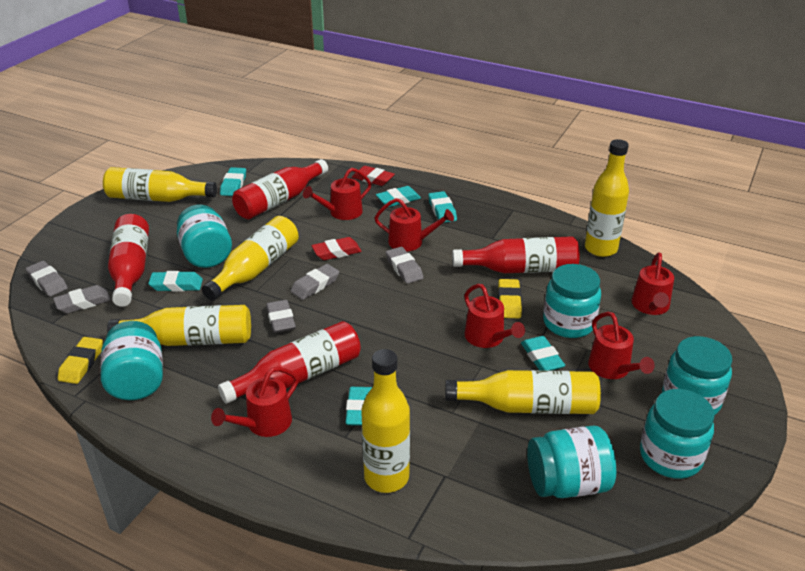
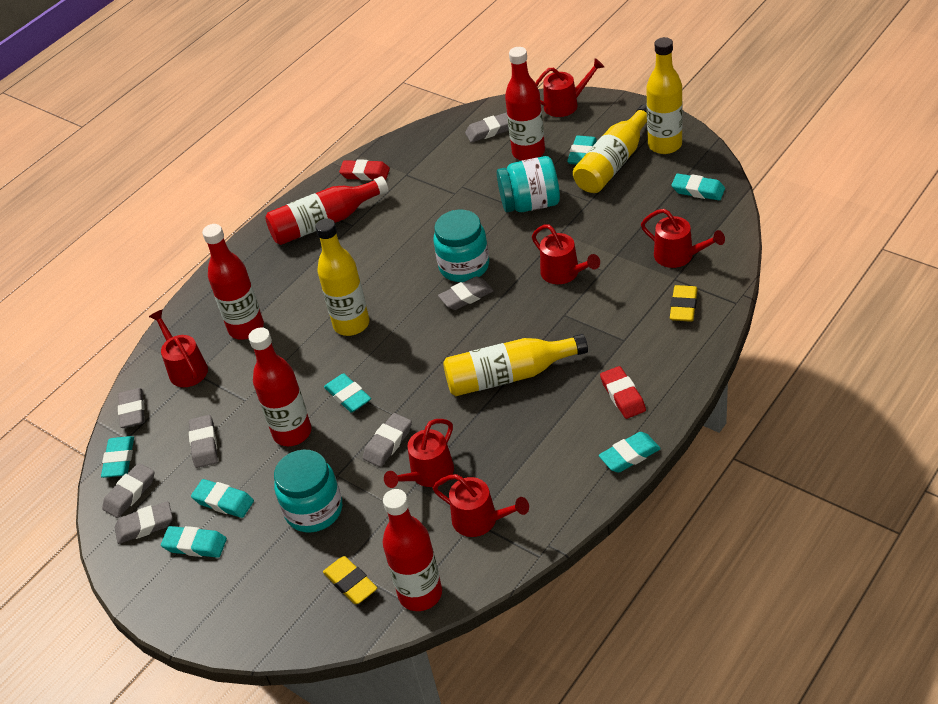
grey eraser: [26,261,68,297] [53,285,111,313] [266,300,296,333] [291,264,339,300] [386,247,424,284] = 5 -> [102,463,154,518] [115,501,173,544] [118,388,145,428] [189,415,218,468] [363,413,412,467] [438,276,494,310] [465,113,509,143] = 7
red bottle: [108,214,149,307] [218,321,361,404] [232,159,328,219] [452,236,580,273] = 4 -> [202,224,264,340] [248,327,311,446] [265,176,388,245] [383,489,442,611] [505,47,545,161] = 5
turquoise eraser: [148,271,203,292] [220,167,246,196] [345,387,372,426] [376,186,421,207] [428,191,457,223] [521,336,565,371] = 6 -> [101,436,134,478] [161,526,227,558] [191,479,254,518] [324,373,371,412] [567,135,597,165] [599,432,661,473] [671,174,725,200] = 7
turquoise jar: [100,321,163,400] [177,205,232,268] [527,425,616,498] [543,264,601,338] [640,389,715,479] [662,336,732,415] = 6 -> [274,450,342,533] [433,210,489,282] [497,156,560,212] = 3
yellow bottle: [103,167,217,202] [107,305,251,346] [202,216,299,301] [361,349,410,493] [445,370,601,414] [585,139,629,257] = 6 -> [315,218,370,336] [443,334,588,396] [573,104,647,193] [646,37,683,154] = 4

